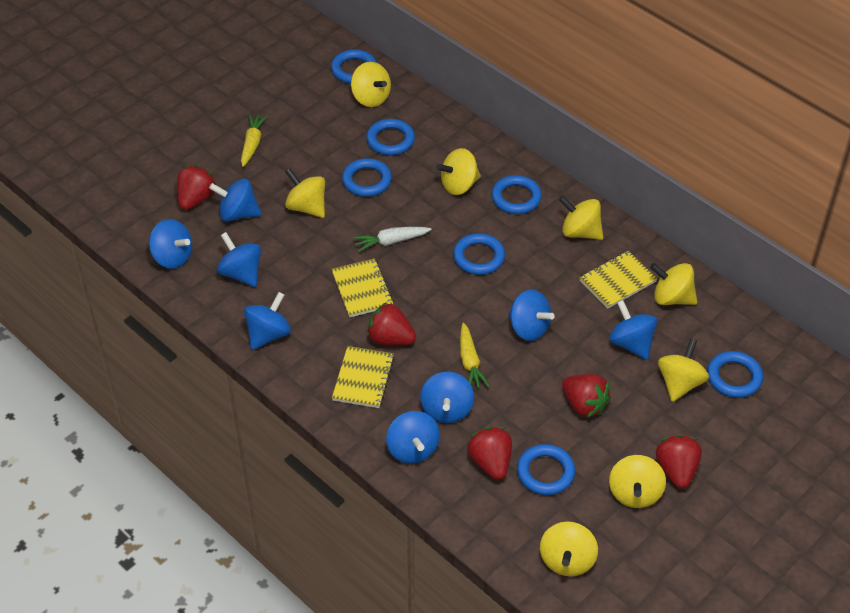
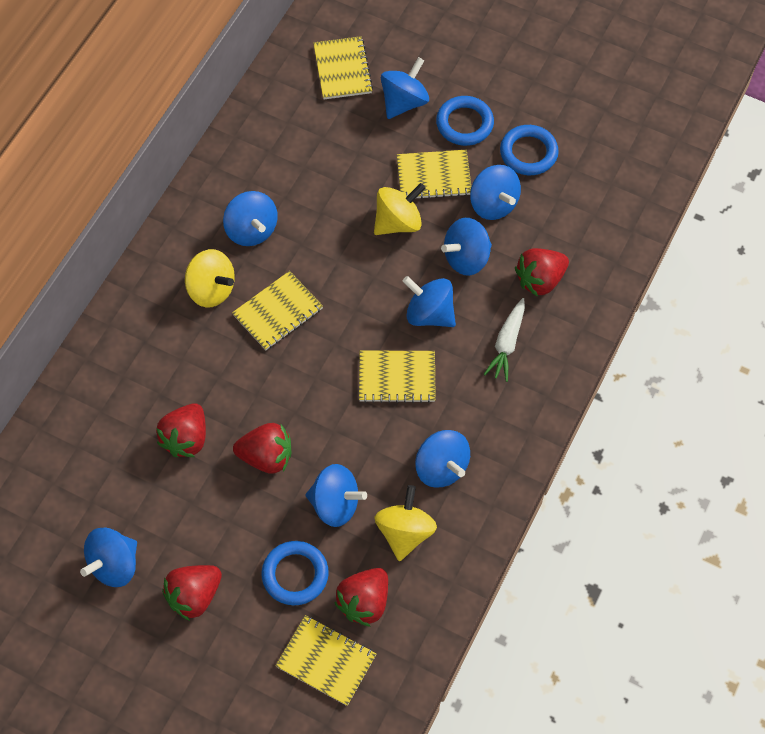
blue ring: [331,49,377,83] [342,158,392,197] [366,119,415,155] [453,233,505,275] [491,175,542,214] [517,444,575,495] [707,351,763,398] = 7 -> [262,541,329,605] [436,96,494,146] [500,125,559,175] = 3
yellow carrot: [241,114,267,167] [460,323,490,389] = 2 -> none = 0
yellow notebook: [331,258,394,317] [332,346,395,408] [579,251,657,309] = 3 -> [232,271,323,350] [275,615,376,706] [313,36,373,99] [359,351,436,403] [397,150,471,199] = 5
yellow spinning top: [285,168,325,218] [351,62,391,107] [436,148,481,195] [540,521,598,576] [559,196,603,240] [609,455,666,508] [650,263,697,305] [658,338,709,402] = 8 -> [185,249,235,308] [374,183,426,235] [375,485,437,561] = 3

